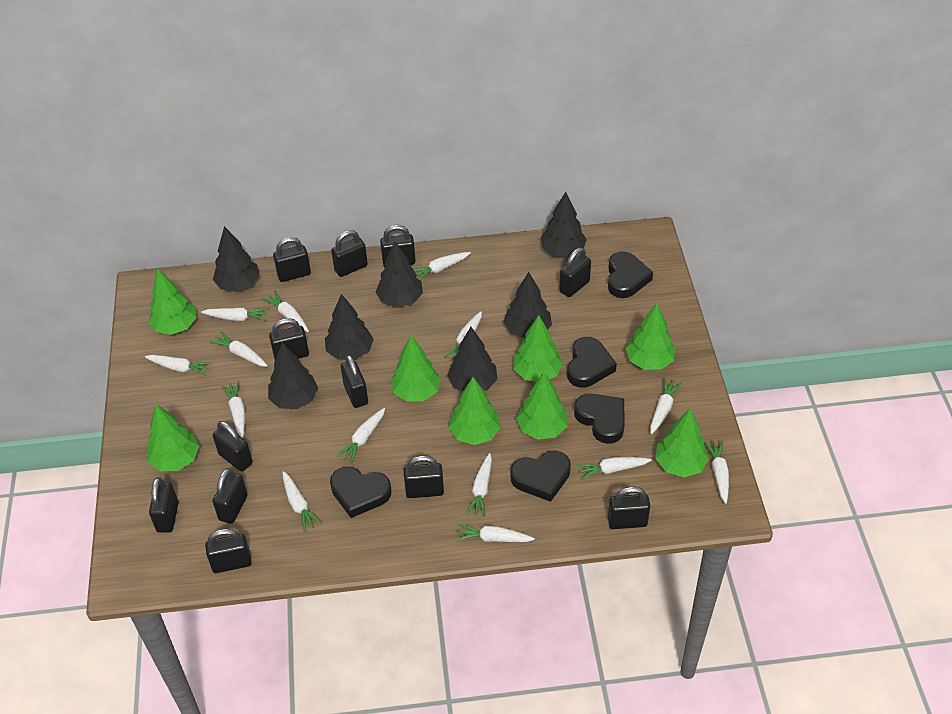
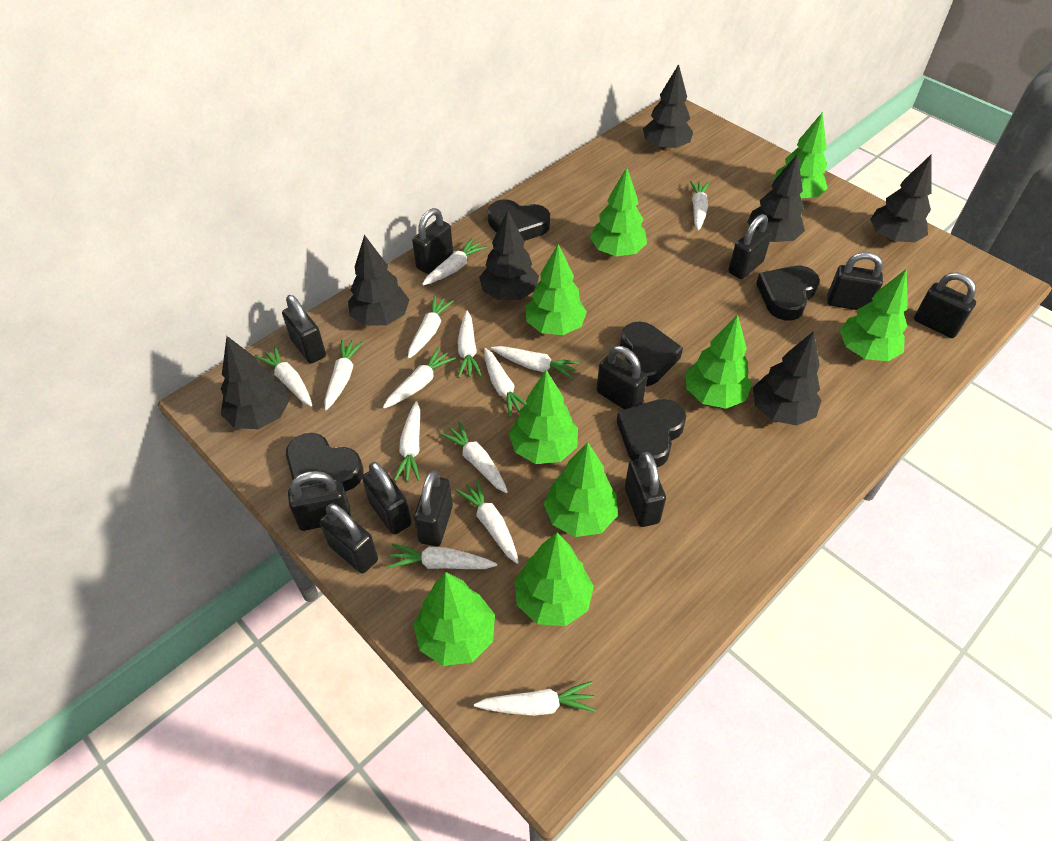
black padlock: [149,477,179,533] [205,529,252,573] [212,468,248,524] [213,421,253,472] [269,318,309,359] [273,237,311,282] [331,230,368,277] [341,355,368,408] [380,225,416,268] [404,455,444,498] [559,248,591,297] [608,486,650,529] = 12 -> [282,295,326,364] [288,471,351,531] [320,504,378,574] [362,462,412,535] [412,208,453,274] [414,471,453,546] [597,346,647,409] [625,452,666,527] [728,214,772,279] [827,252,883,310] [914,272,976,338] = 11
green tree: [147,404,199,471] [148,269,197,335] [390,335,441,402] [449,377,501,445] [513,315,563,382] [516,372,568,440] [626,303,675,370] [655,409,709,477] = 8 -> [413,572,495,666] [509,370,578,464] [514,533,594,626] [525,244,587,335] [544,442,618,537] [590,168,647,256] [686,315,752,409] [773,112,828,198] [840,269,908,361] = 9

